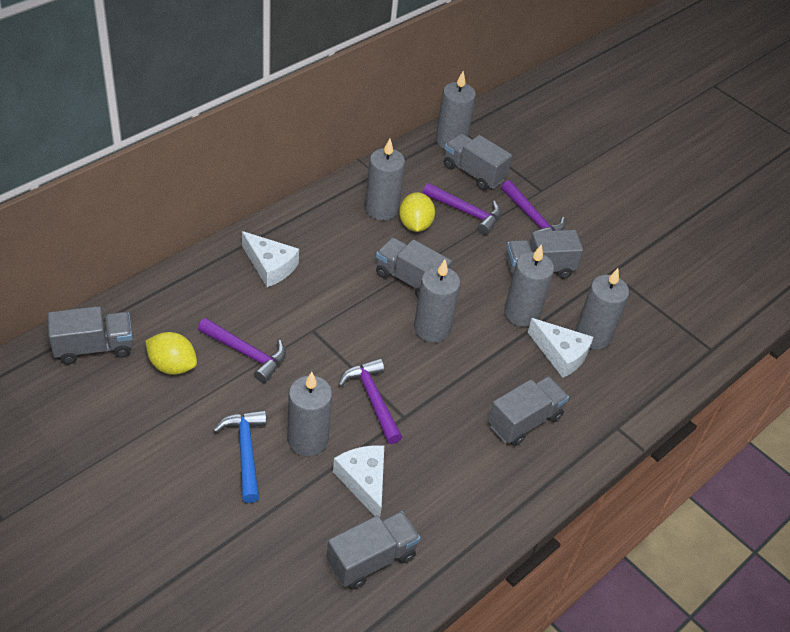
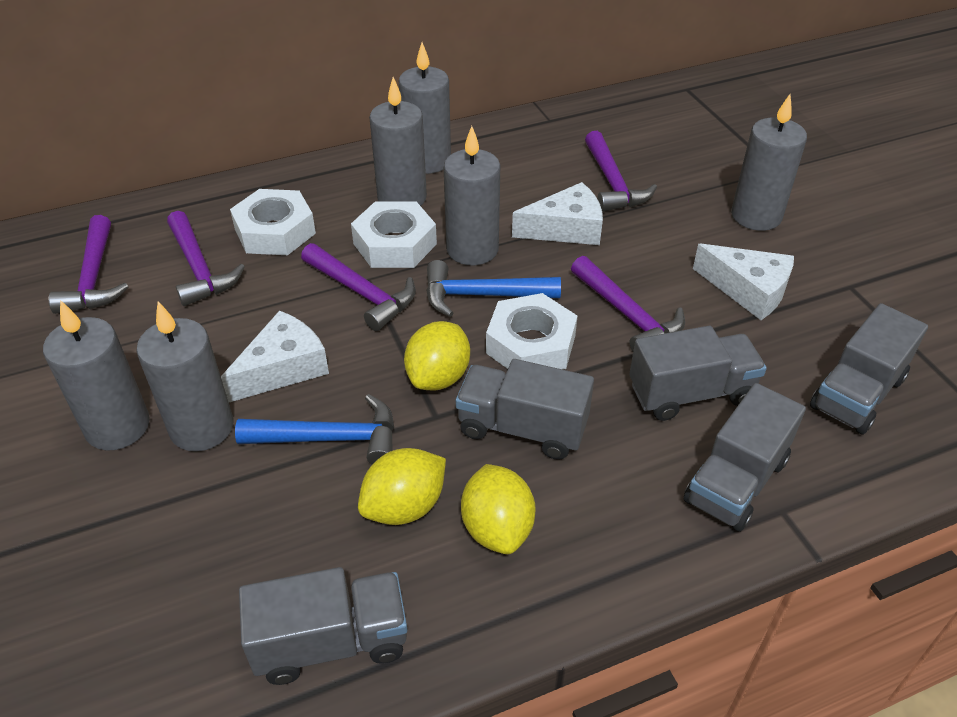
blue hammer: [213,410,267,503] = 1 -> [235,394,394,464] [426,260,561,317] = 2
grey truck: [47,306,133,364] [327,511,420,590] [376,237,452,298] [444,133,512,190] [488,376,569,446] [506,230,583,279] = 6 -> [239,567,407,685] [456,359,594,460] [629,326,767,421] [683,383,806,532] [810,303,928,435] = 5
purple hammer: [198,318,286,383] [338,358,402,444] [423,183,501,235] [501,180,565,233] = 4 -> [49,215,129,314] [167,211,245,306] [301,243,416,331] [571,256,685,351] [585,131,657,212] = 5
white nut: none = 0 -> [230,189,316,255] [351,201,437,268] [486,293,577,370] = 3
yellow lemon: [145,332,197,375] [399,192,435,232] = 2 -> [358,448,446,525] [404,321,470,390] [461,464,535,554] = 3

